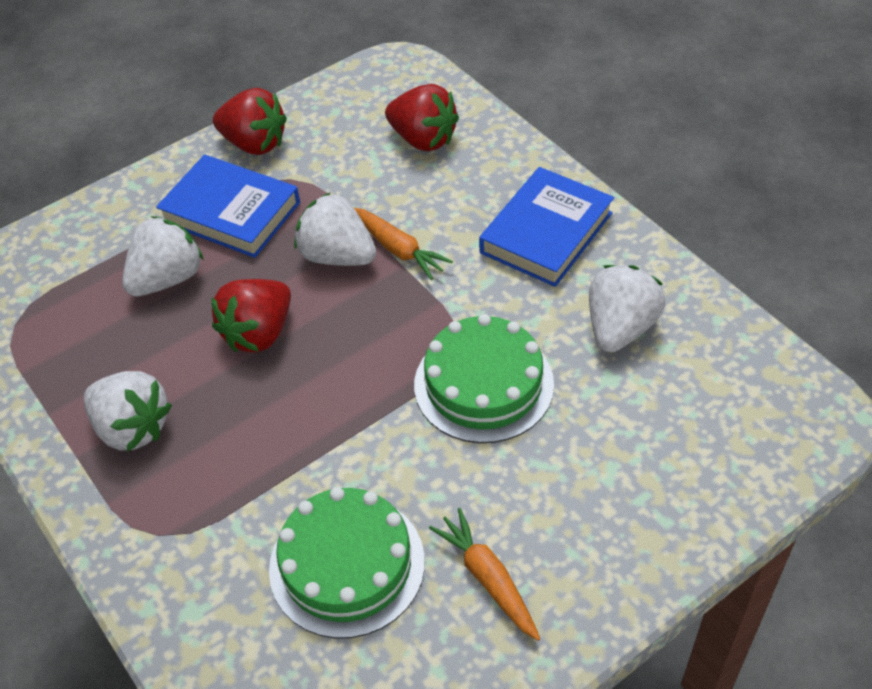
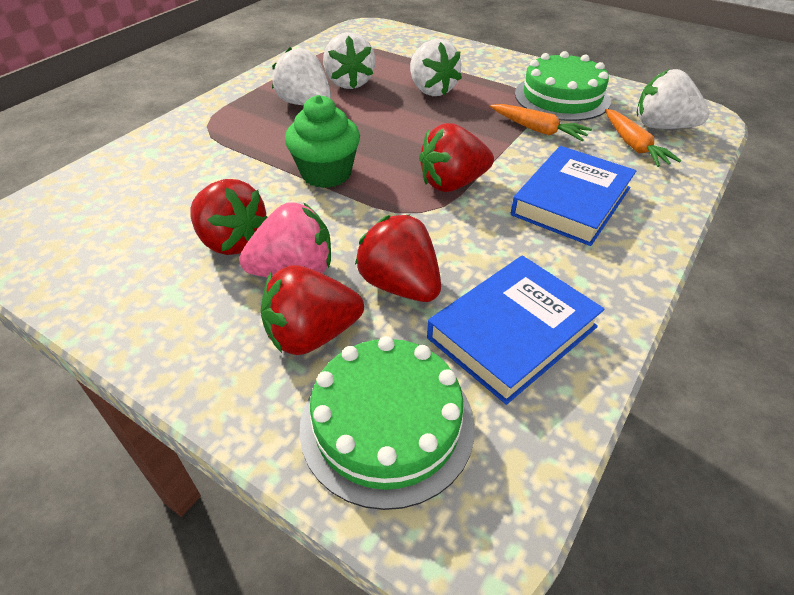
green cupcake: none = 0 -> [285,95,360,188] = 1
pink strawberry: none = 0 -> [239,202,331,278] = 1
red strawberry: [211,279,291,352] [213,88,287,155] [385,84,459,151] = 3 -> [190,179,267,255] [261,265,364,355] [355,214,441,302] [419,123,494,192] = 4

